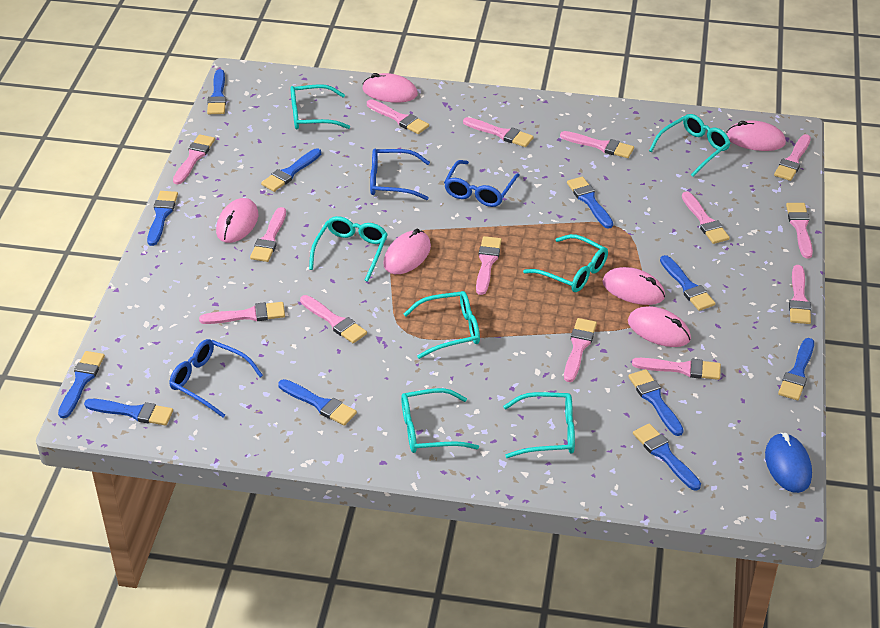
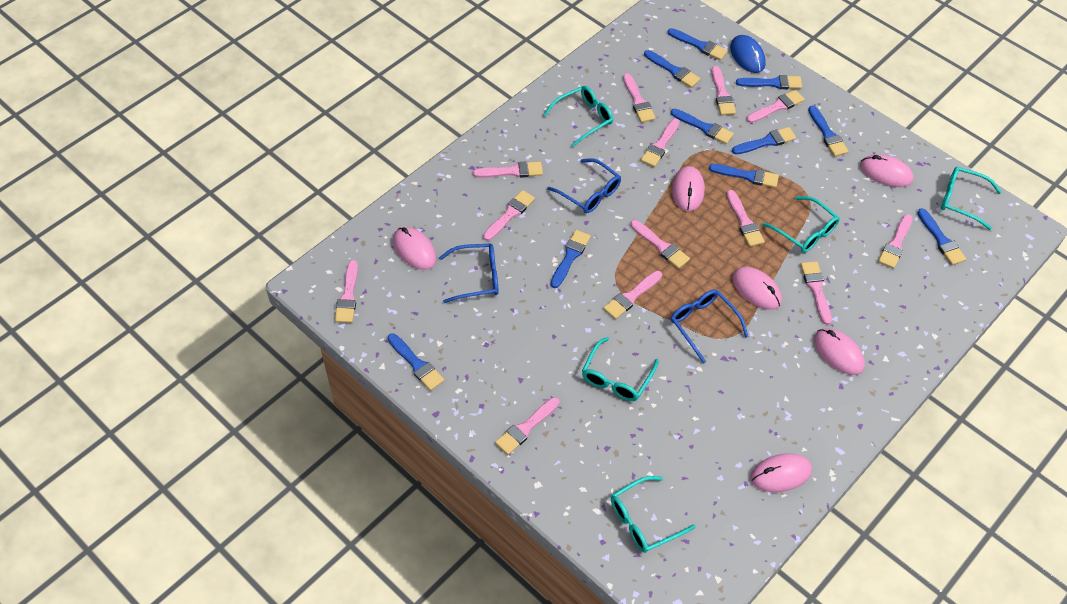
blue brush: [58,351,105,418] [84,399,173,425] [147,191,178,246] [207,69,226,114] [261,148,321,192] [278,379,357,426] [567,177,613,229] [628,369,684,436] [633,423,701,491] [660,255,715,311] [778,338,814,400] = 11 -> [388,333,444,391] [551,230,591,288] [644,50,700,88] [668,28,728,60] [671,109,734,144] [709,164,779,188] [732,127,796,154] [736,75,802,89] [808,106,849,156] [917,208,966,265] = 10
pink brush: [173,134,215,185] [199,302,285,324] [250,207,286,262] [300,295,367,343] [367,99,429,134] [463,117,534,147] [476,236,502,295] [560,131,634,158] [564,318,597,382] [632,358,721,380] [682,191,730,244] [774,134,811,181] [786,203,813,258] [789,265,811,324] = 14 -> [335,260,358,323] [473,161,543,178] [483,190,535,241] [495,397,560,455] [603,271,662,319] [623,73,656,123] [630,220,690,269] [641,119,680,167] [712,66,736,115] [727,190,765,247] [746,90,805,123] [800,261,832,325] [878,214,913,269] = 13
turquoise glasses: [290,84,350,129] [309,216,388,282] [401,388,479,453] [404,291,480,359] [503,392,575,458] [523,234,608,292] [649,114,731,177] = 7 -> [544,86,613,147] [582,337,659,401] [611,476,696,553] [762,196,840,253] [941,167,1002,230] = 5

